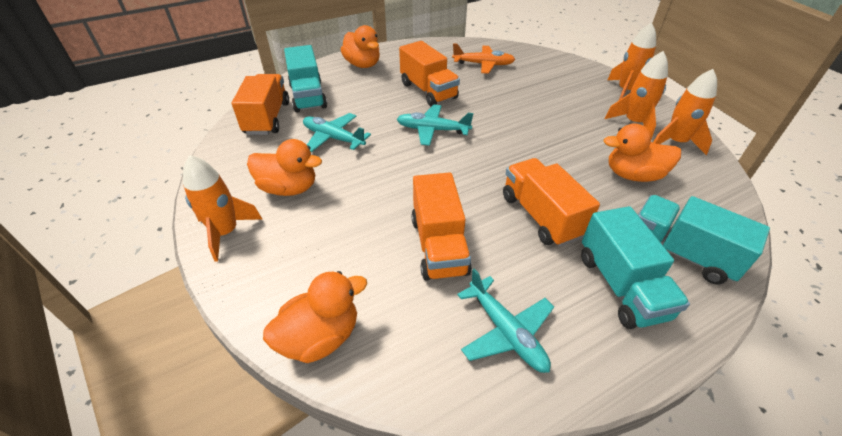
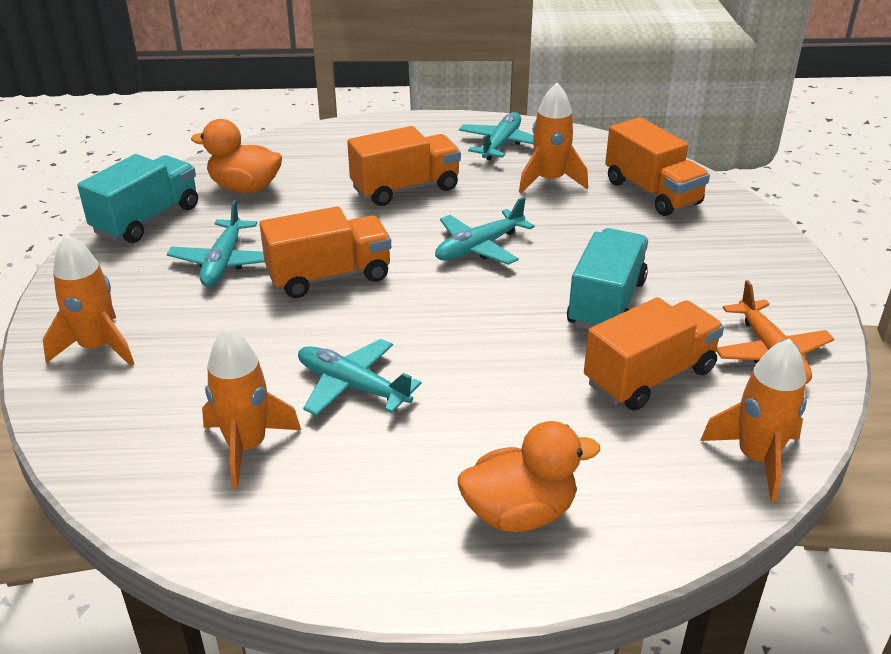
orange duck: [247,139,322,196] [263,271,367,363] [341,25,380,68] [604,123,681,182] = 4 -> [191,119,282,193] [458,421,600,532] = 2
turquoise plane: [303,113,371,152] [397,105,473,146] [457,268,554,373] = 3 -> [167,200,264,287] [298,339,421,416] [435,197,535,265] [459,112,534,160] = 4
turquoise truck: [284,45,327,113] [581,206,690,329] [638,195,770,285] = 3 -> [77,154,198,243] [567,228,648,330] = 2

